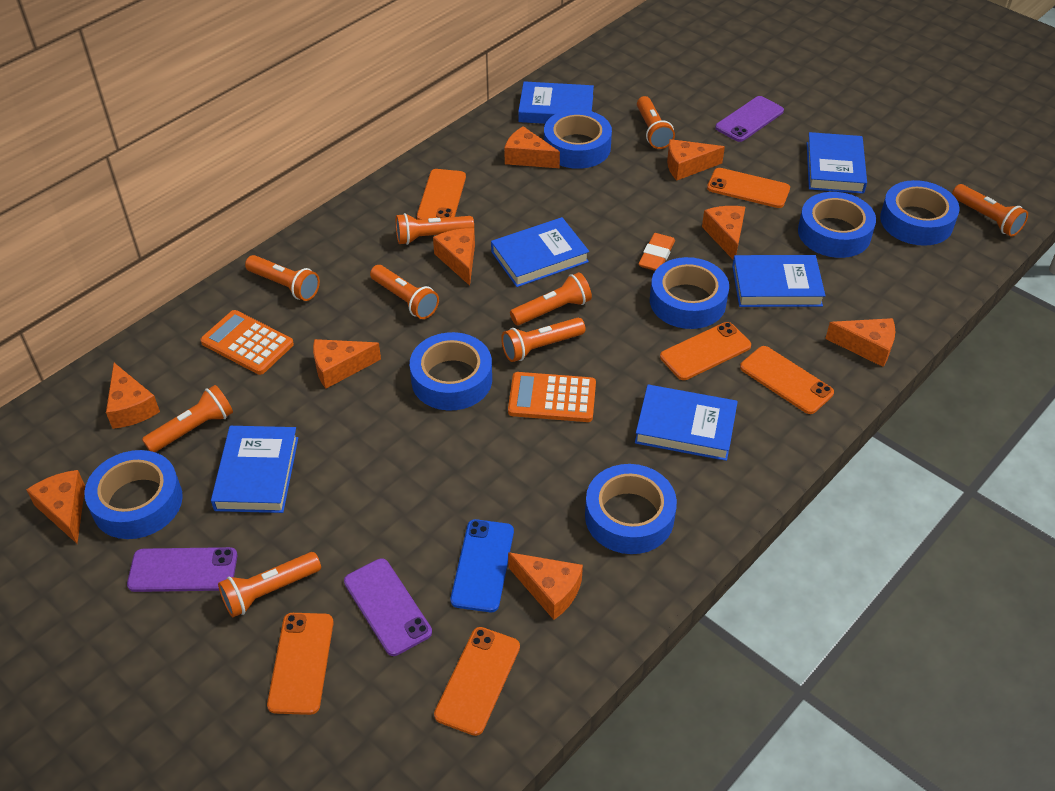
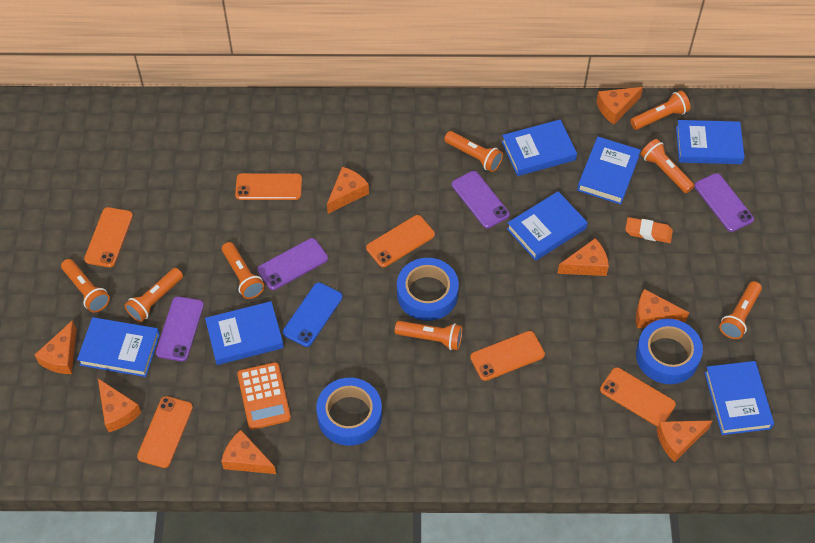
blue book: [211,426,298,513] [491,217,589,287] [518,81,594,124] [635,385,738,461] [732,255,826,307] [807,132,867,194] = 6 -> [77,317,160,377] [205,301,284,365] [502,119,577,176] [507,191,588,261] [577,137,641,204] [676,120,745,164] [704,361,774,435] = 7
blue tape: [84,450,183,539] [410,332,492,410] [544,109,612,169] [585,464,677,554] [650,257,729,329] [798,192,876,258] [880,180,960,246] = 7 -> [316,378,382,446] [397,258,459,321] [636,319,703,384] = 3
orange calculator: [200,310,294,375] [508,372,596,422] = 2 -> [237,362,291,430] = 1
orange cheese: [26,470,85,543] [106,363,160,429] [313,339,381,389] [433,228,475,286] [504,126,560,168] [508,552,583,620] [667,139,725,180] [702,206,745,259] [825,318,895,367] = 9 -> [35,320,77,374] [98,379,142,432] [221,430,276,474] [327,167,369,214] [557,238,609,276] [596,87,643,125] [636,289,689,329] [657,421,712,462] = 8
orange flashlight: [142,385,233,452] [218,552,321,617] [245,255,320,301] [370,265,439,319] [396,213,474,245] [501,318,585,362] [510,272,592,325] [637,96,675,149] [952,184,1028,237] = 9 -> [61,259,110,312] [124,268,183,322] [222,242,265,299] [395,321,462,350] [444,131,503,172] [630,90,691,130] [641,139,695,193] [719,281,762,339] = 8
purple phone: [127,547,237,592] [344,558,432,656] [715,96,784,142] = 3 -> [156,296,204,362] [257,238,328,290] [452,171,510,228] [694,173,754,232] = 4

